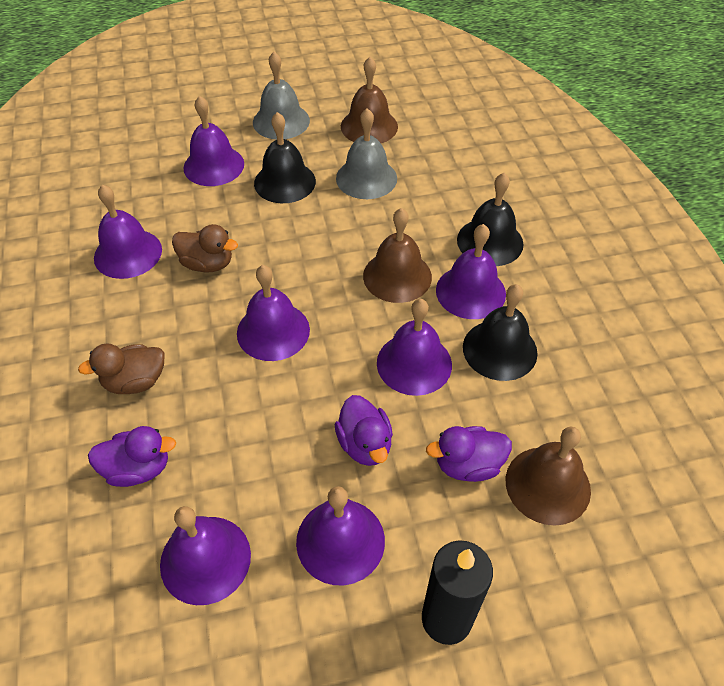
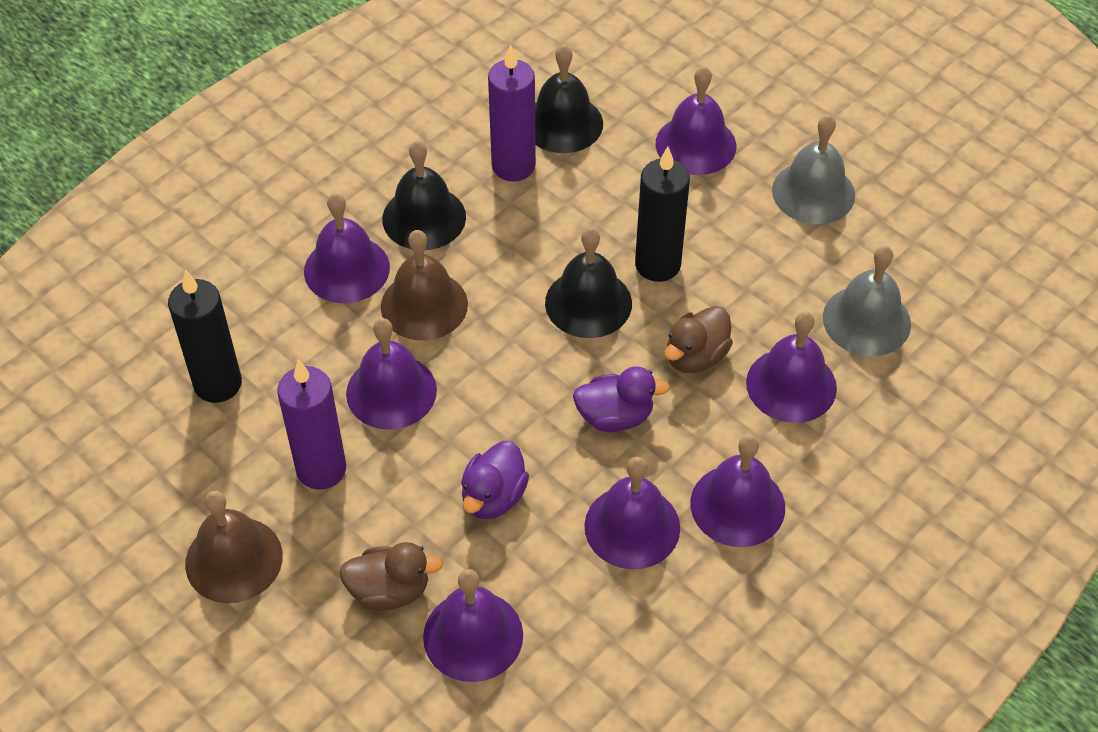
black candle: [422,540,493,645] = 1 -> [168,270,242,403] [635,147,690,282] = 2
brown bell: [341,57,398,143] [363,208,432,303] [506,426,591,526] = 3 -> [185,490,283,603] [381,230,468,340] = 2
purple candle: none = 0 -> [277,360,346,490] [488,44,536,182] = 2
purple duck: [88,426,176,487] [335,395,393,466] [426,426,512,482] = 3 -> [461,441,529,520] [573,366,670,432] = 2

